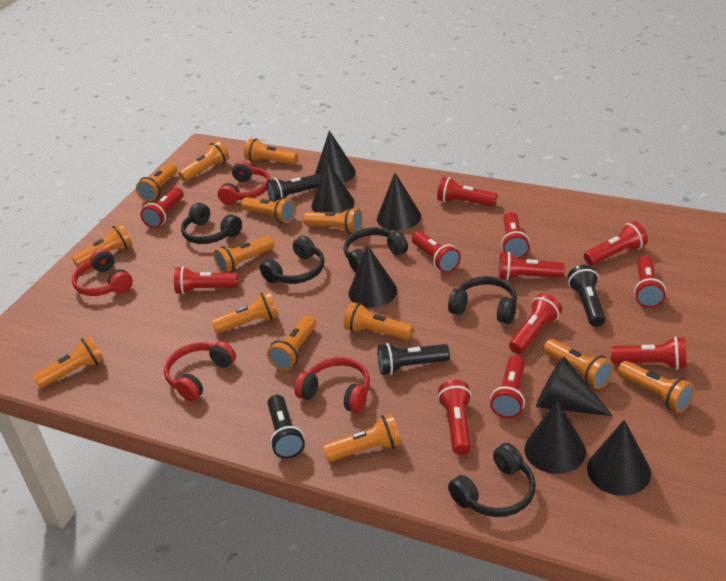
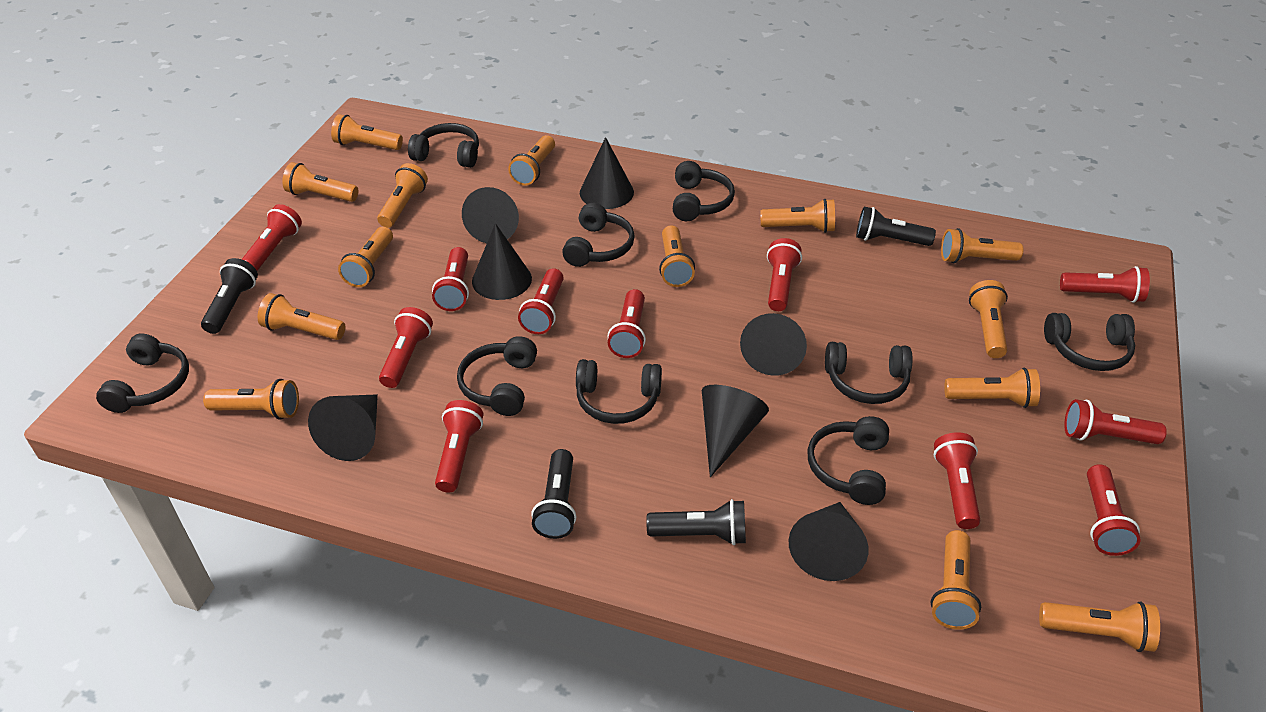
black headphones: [181,203,242,244] [260,236,325,284] [344,227,408,272] [448,276,517,324] [448,443,536,517] = 5 -> [96,333,189,413] [408,123,479,168] [457,336,537,416] [562,203,635,267] [576,359,662,424] [673,161,735,221] [807,416,889,505] [825,342,913,404] [1044,313,1135,371] = 9
red flashlight: [140,187,184,228] [174,266,238,295] [412,231,461,273] [437,177,497,206] [437,380,472,455] [490,355,525,419] [499,252,565,281] [501,212,530,259] [509,293,562,354] [584,221,648,265] [610,336,687,370] [634,255,666,308] = 12 -> [242,204,302,271] [379,307,433,388] [432,247,469,311] [435,400,483,493] [518,268,564,334] [607,289,646,358] [767,238,802,311] [934,432,980,529] [1060,266,1150,303] [1064,399,1167,444] [1087,464,1141,556] = 11
red headphones: [72,249,133,296] [164,341,236,401] [218,161,270,205] [295,357,370,413] = 4 -> none = 0

